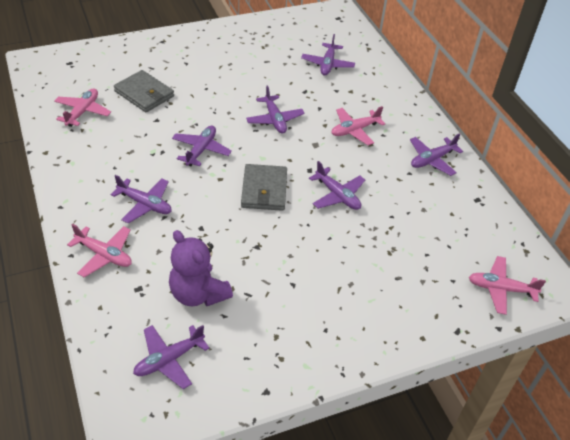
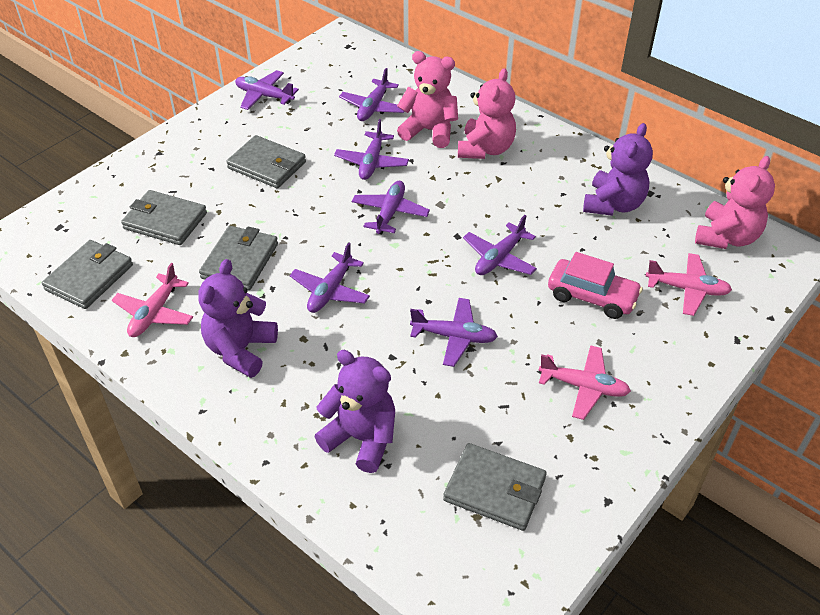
grey wallet: [114,70,174,112] [241,164,287,211] = 2 -> [42,240,133,309] [121,190,207,245] [199,226,278,290] [226,135,306,188] [443,443,547,531] = 5
pink car: none = 0 -> [548,252,643,319] = 1
pink plane: [54,89,111,127] [67,224,132,278] [332,106,385,145] [469,256,546,315] = 4 -> [112,263,193,337] [539,345,631,420] [646,253,732,316] = 3
pink teddy bear: none = 0 -> [397,51,458,148] [458,68,516,159] [695,156,775,249] = 3
purple teddy bear: [169,230,233,306] = 1 -> [198,259,278,378] [314,350,395,473] [583,123,653,216] = 3

